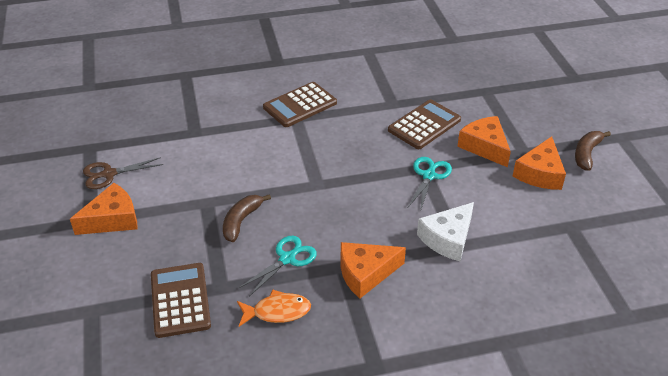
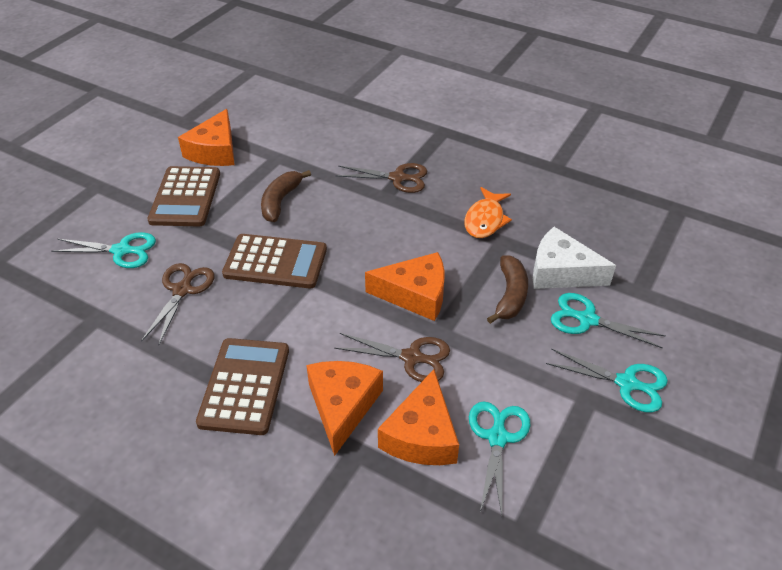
brown scissors: [83,157,163,189] = 1 -> [141,263,214,345] [334,333,450,382] [335,163,427,193] = 3
turquoise scissors: [239,236,317,296] [408,157,452,212] = 2 -> [52,232,156,268] [469,401,530,516] [546,349,668,413] [551,293,666,349] = 4

